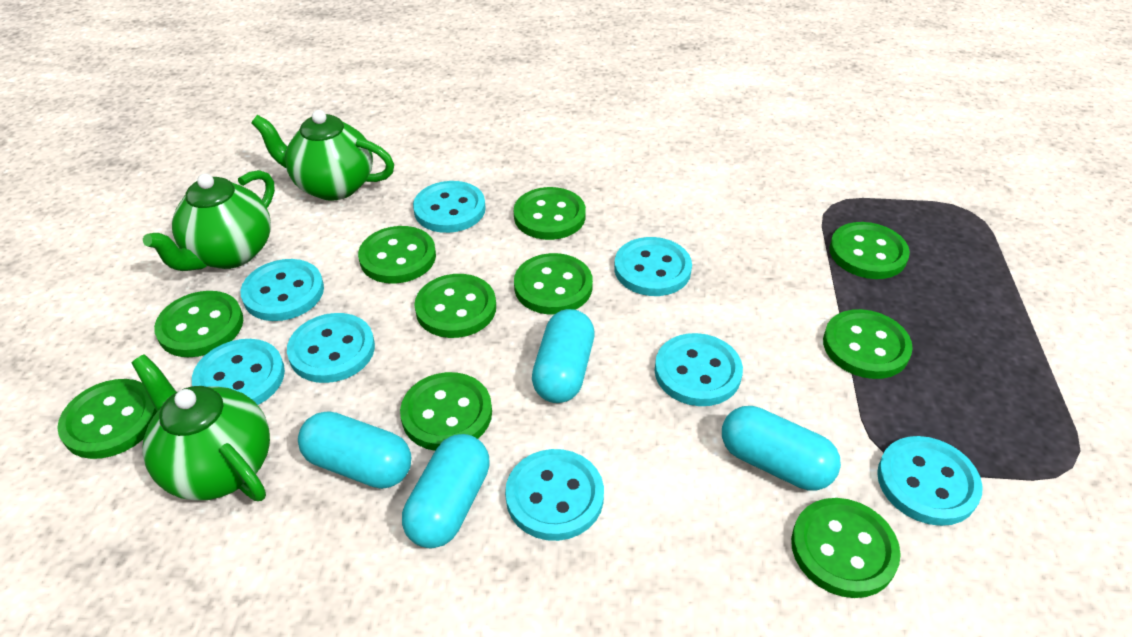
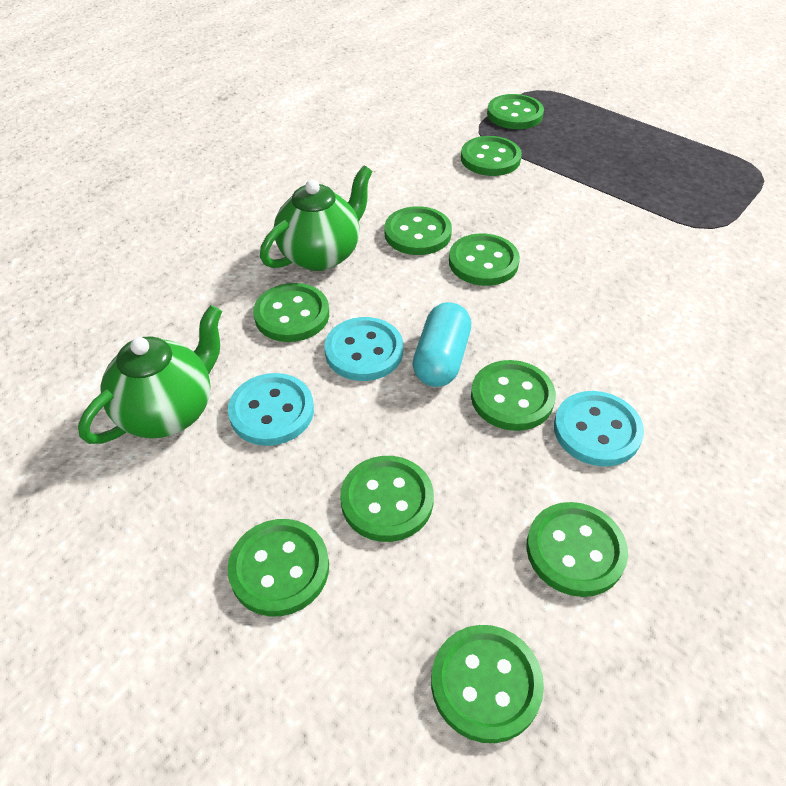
green teapot: [131,354,270,501] [143,170,275,271] [251,110,394,201] = 3 -> [78,305,222,444] [260,165,373,271] = 2
turquoise button: [192,339,285,405] [240,259,324,321] [287,313,375,383] [413,181,486,233] [505,449,604,541] [614,237,692,296] [655,333,743,406] [877,436,983,526] = 8 -> [228,373,314,446] [324,317,403,381] [554,391,644,467] = 3
turquoise capsule: [298,411,411,489] [402,434,490,548] [532,309,595,403] [722,406,841,491] = 4 -> [413,302,471,387] = 1

